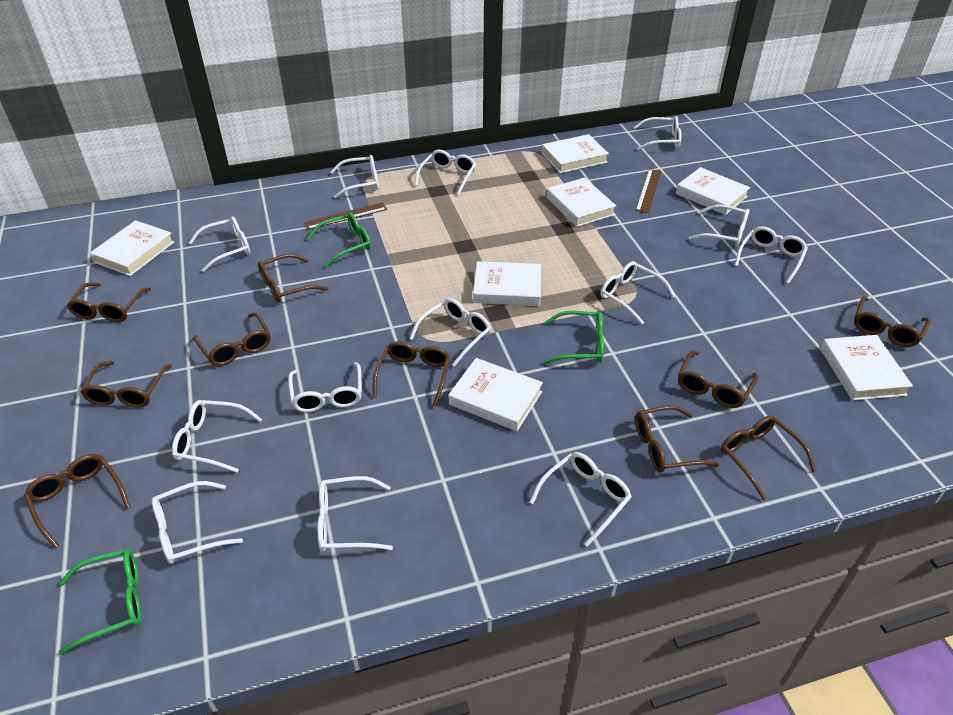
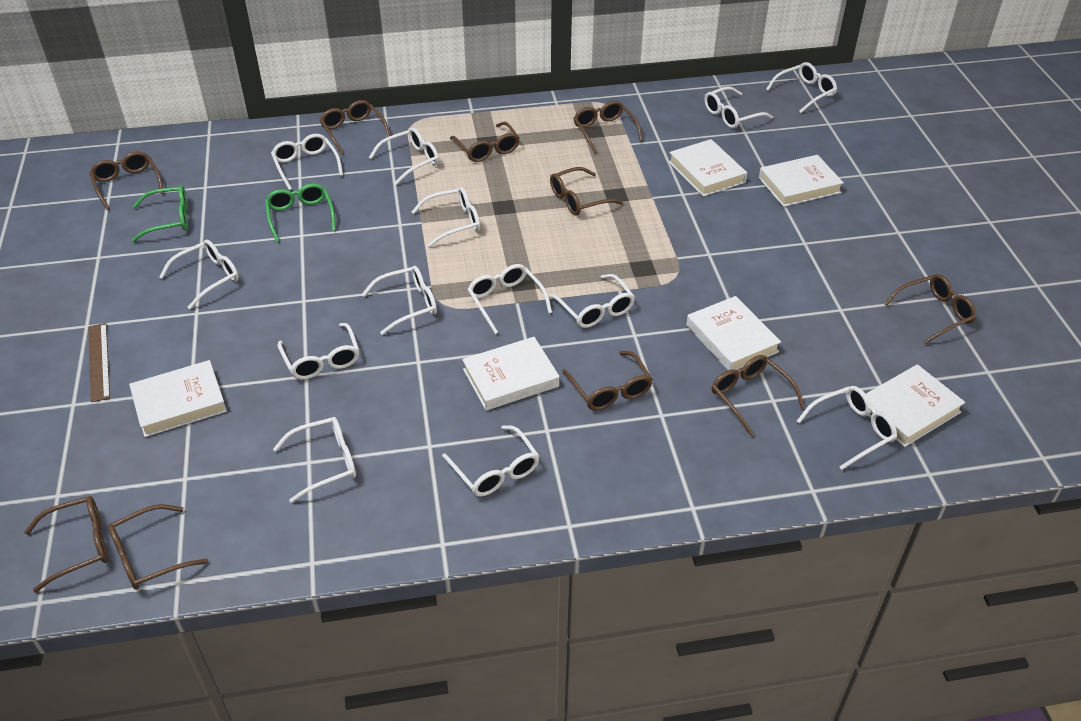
brown ruler: [304,202,387,230] [636,169,661,213] = 2 -> [88,323,110,402] = 1
green glasses: [59,549,141,655] [307,212,371,267] [544,311,604,364] = 3 -> [131,185,188,242] [265,183,336,242] = 2
white book: [90,220,174,276] [449,358,543,431] [473,261,541,306] [542,134,609,173] [547,178,616,227] [676,167,750,215] [820,335,913,401] = 7 -> [129,360,227,437] [462,337,559,410] [669,139,747,197] [686,296,781,370] [759,155,844,207] [866,364,965,447] = 6

